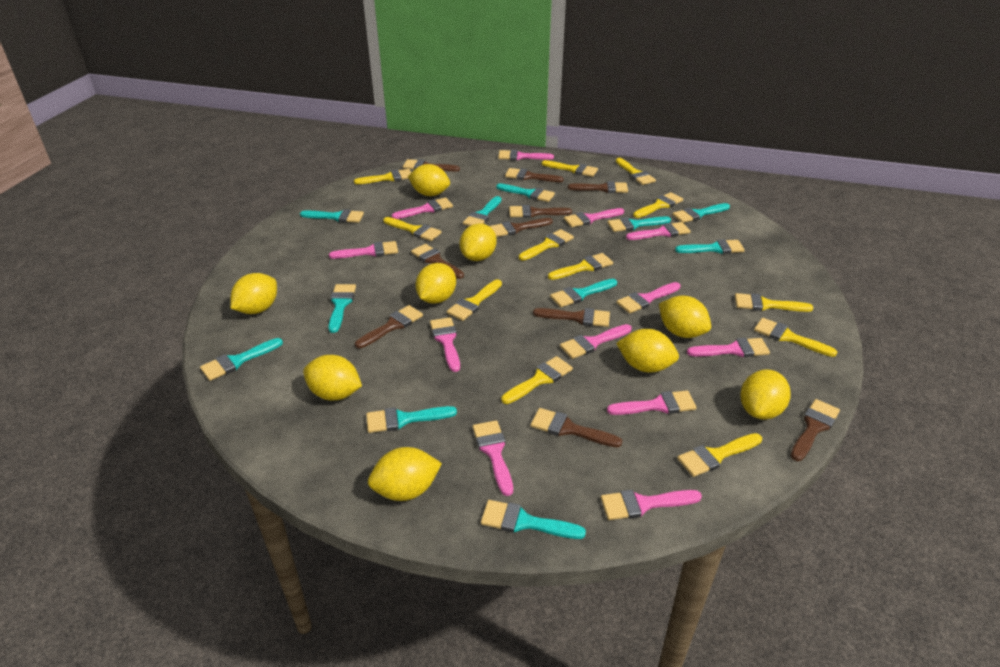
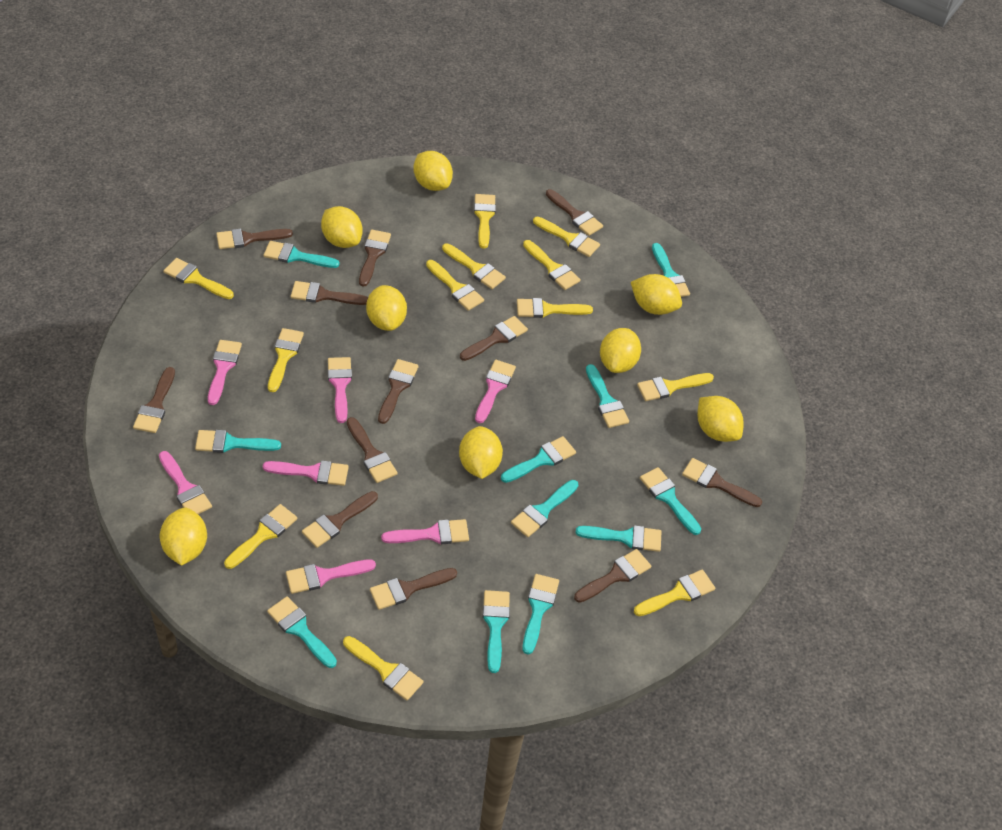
brown brush: [355,305,423,348] [403,159,460,171] [411,244,464,279] [490,218,553,237] [505,168,564,182] [509,205,572,218] [530,408,622,447] [533,308,610,327] [568,181,628,193] [791,399,840,461] = 10 -> [133,367,175,433] [216,229,293,249] [291,281,368,305] [302,491,378,548] [347,417,398,483] [359,229,391,287] [370,568,457,610] [378,359,418,424] [460,316,528,361] [546,189,603,236] [574,549,651,603] [682,458,762,507] = 12
pink brush: [329,241,398,259] [391,198,453,219] [430,317,460,372] [473,420,513,496] [498,150,554,160] [560,324,632,359] [564,208,624,227] [601,490,702,520] [607,391,697,415] [616,282,680,313] [626,222,691,240] [687,338,770,357] = 12 -> [159,451,212,514] [208,340,242,405] [263,461,349,486] [286,560,376,594] [328,357,352,423] [381,519,469,544] [475,360,516,423] = 7
yellow lemon: [230,273,277,314] [303,355,362,400] [368,447,442,501] [408,164,450,196] [415,263,456,304] [460,223,497,261] [616,329,679,372] [659,296,711,338] [740,370,791,419] = 9 -> [160,507,207,566] [321,206,362,248] [366,285,407,331] [413,151,453,191] [459,426,503,479] [600,328,641,373] [631,274,682,315] [697,396,744,442] = 8

